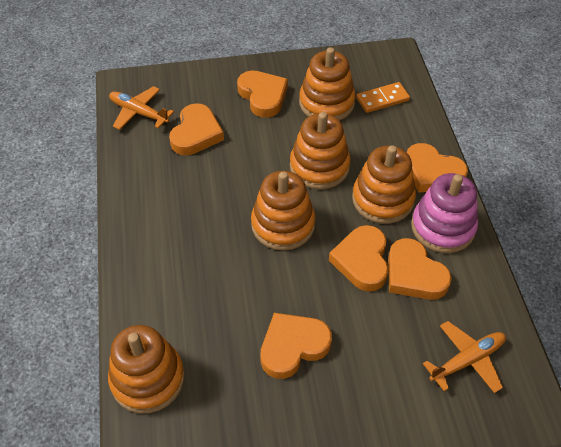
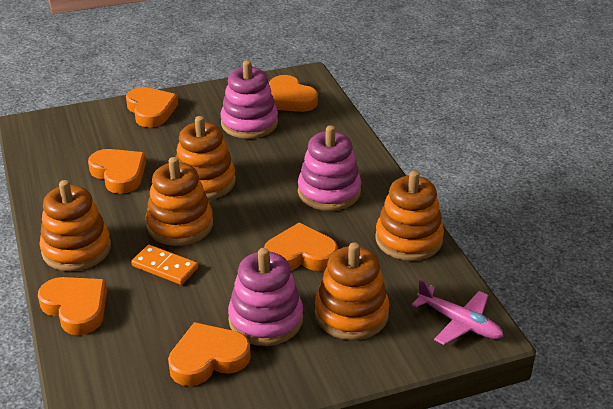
orange plane: [109,86,174,130] [423,321,506,393] = 2 -> none = 0
pink plane: none = 0 -> [412,280,503,345] = 1
pink stacking toy: [411,173,478,253] = 1 -> [220,60,278,139] [228,248,303,346] [298,125,361,211] = 3

